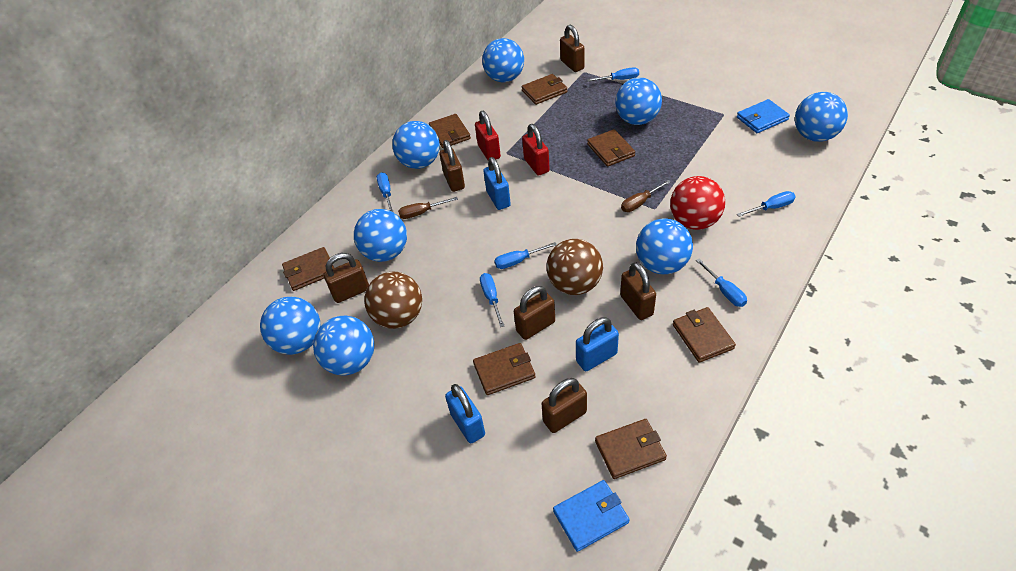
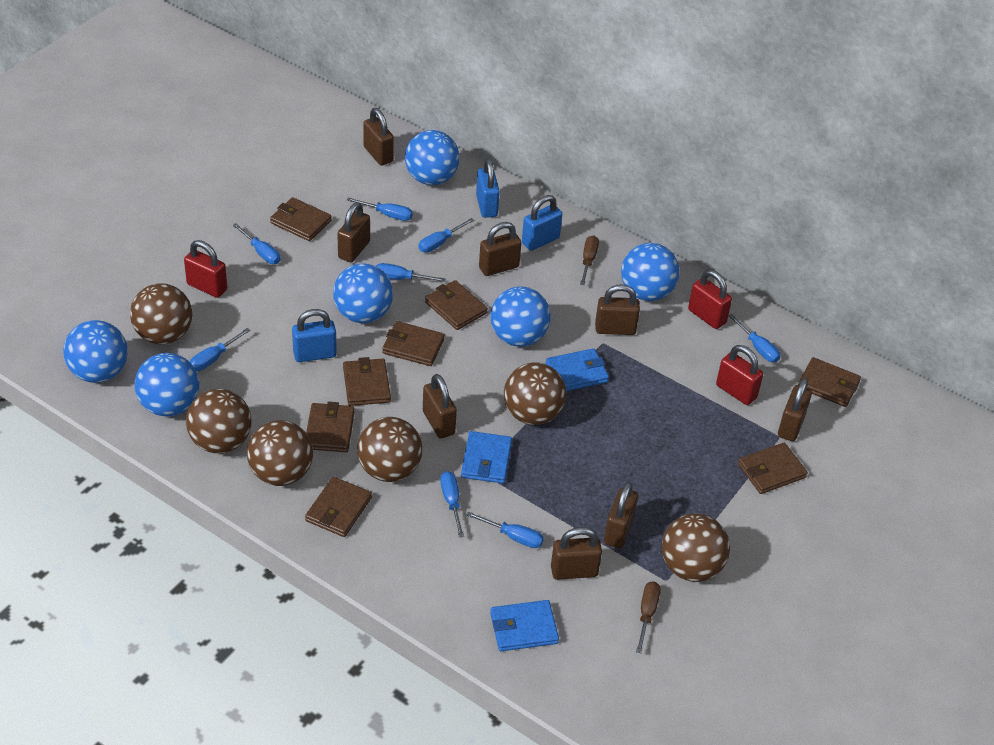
blue ball: [260,297,320,355] [313,316,374,375] [354,209,407,262] [392,121,440,169] [482,38,524,82] [615,78,662,125] [636,218,693,274] [795,92,848,142] = 8 -> [63,320,128,383] [135,353,199,416] [333,263,393,323] [405,130,459,185] [491,286,551,347] [621,243,679,301] = 6
blue screwdriver: [376,172,394,213] [480,273,504,327] [494,242,557,269] [587,67,639,82] [696,259,747,307] [737,191,796,217] = 6 -> [190,328,251,371] [233,223,280,264] [347,197,413,221] [376,263,445,282] [418,218,474,253] [440,471,464,538] [466,512,544,548] [728,314,780,362] = 8
blue wallet: [553,480,630,552] [737,99,790,133] = 2 -> [461,431,512,483] [490,600,559,651] [546,348,609,391] = 3
brown ball: [364,272,422,329] [547,239,603,295] = 2 -> [130,283,192,344] [186,389,252,453] [247,420,313,486] [357,417,423,482] [504,362,566,425] [662,513,730,582] = 6
brown padlock: [324,253,369,303] [440,140,465,192] [514,286,555,340] [542,378,587,433] [560,25,584,72] [620,262,656,320] = 6 -> [338,202,370,262] [363,108,394,166] [423,374,457,439] [479,222,521,276] [551,527,602,580] [595,284,640,335] [604,482,638,548] [778,378,812,441] = 8
brown wallet: [282,247,334,291] [429,114,471,148] [473,343,536,395] [521,74,567,105] [587,129,635,167] [595,419,667,479] [673,307,736,363] = 7 -> [270,197,332,241] [305,477,372,537] [306,402,355,452] [343,357,391,406] [382,321,445,366] [425,280,488,330] [738,443,808,494] [798,357,861,407] = 8
red ball: [670,176,725,230] = 1 -> none = 0
red padlock: [475,111,501,160] [522,124,550,176] = 2 -> [184,240,227,298] [688,270,732,329] [716,345,763,405] = 3

